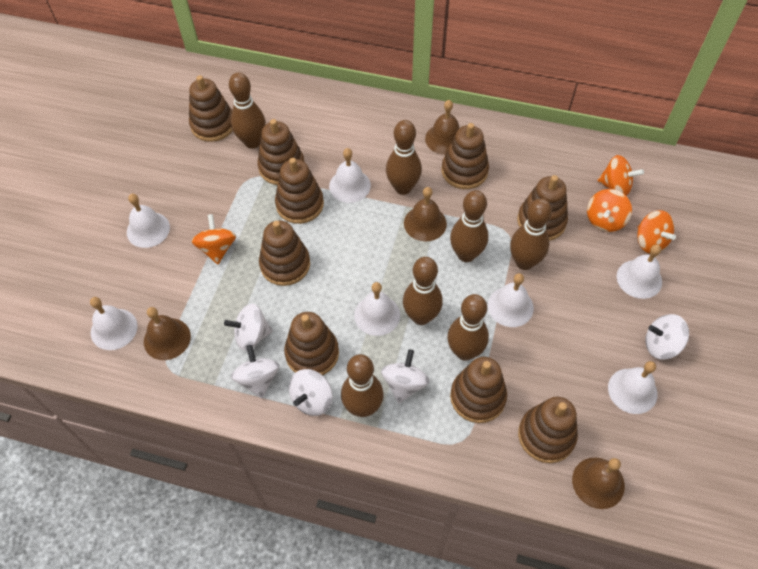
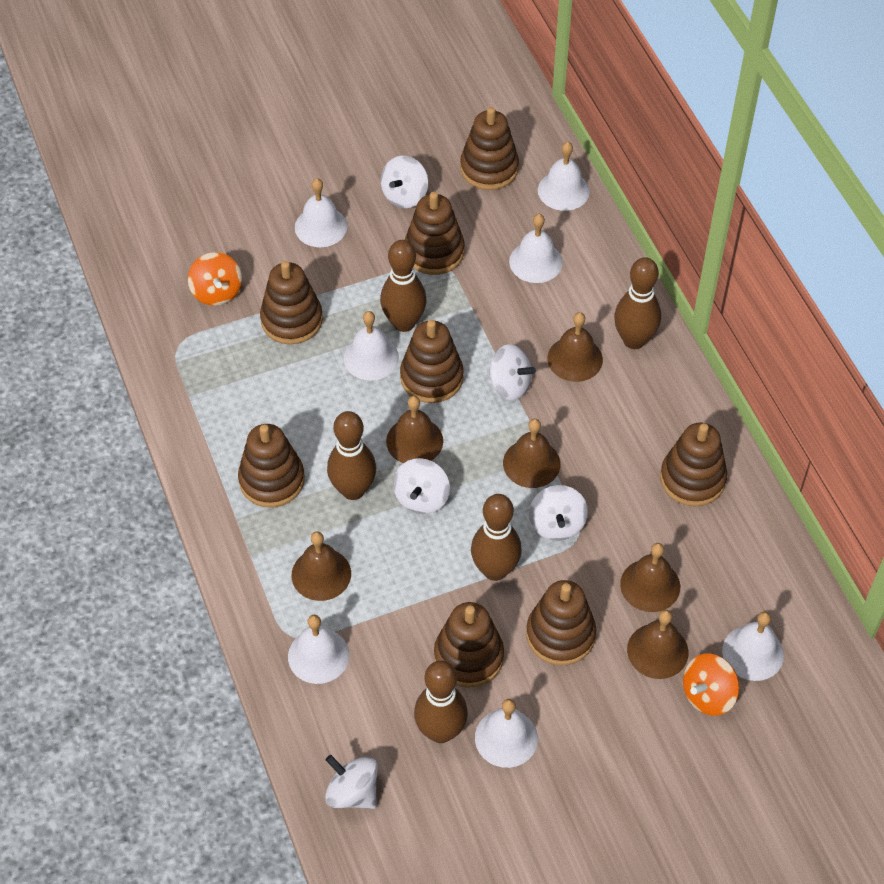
brown bell: [144,307,191,360] [404,187,447,241] [425,100,459,155] [572,457,625,509] = 4 -> [292,531,351,601] [386,396,443,463] [503,418,560,488] [547,312,603,382] [620,543,680,612] [627,610,689,679] = 6
brown bowling pin: [229,73,266,149] [341,354,384,417] [386,120,422,195] [403,257,443,325] [447,294,489,361] [450,190,488,262] [510,198,552,270] = 7 -> [327,411,376,500] [380,240,427,332] [414,661,468,743] [471,494,522,581] [614,257,661,349] = 5
brown stacking toy: [189,75,233,142] [257,119,304,185] [259,220,310,286] [275,158,324,224] [284,312,339,375] [442,123,489,189] [450,357,507,423] [517,175,568,241] [518,397,578,463] = 9 -> [238,424,305,508] [260,261,323,344] [400,320,464,403] [405,192,464,275] [434,602,504,688] [460,107,519,190] [526,580,596,665] [660,423,727,506] = 8
orange spinning top: [191,214,236,264] [587,189,632,232] [597,155,644,196] [637,210,676,253] = 4 -> [188,252,242,306] [683,654,739,716] = 2

